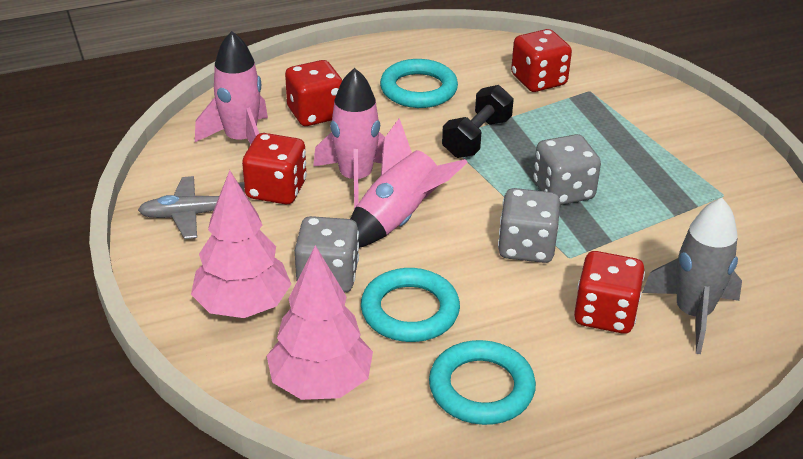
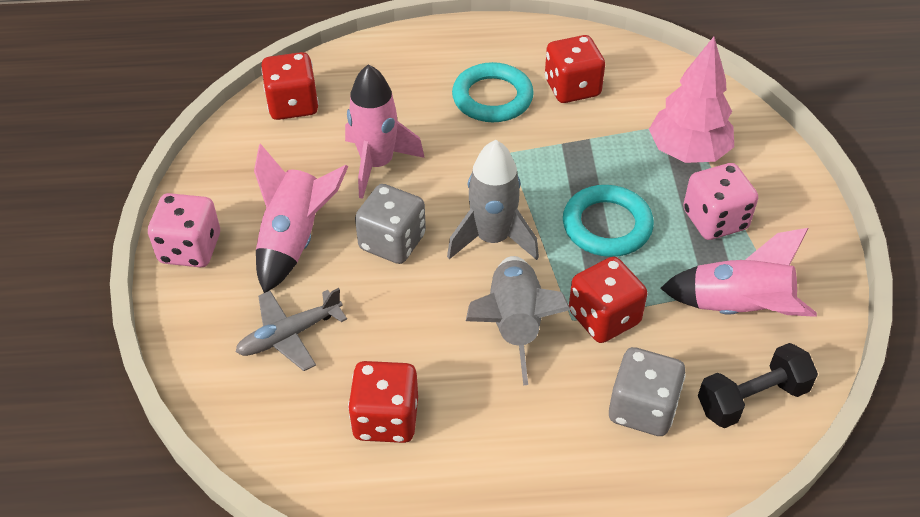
grey dice: [295,216,359,293] [498,188,560,263] [533,134,601,205] = 3 -> [355,184,426,264] [609,347,686,436] = 2
grey rocket: [642,198,742,354] = 1 -> [447,140,539,260] [466,256,571,385] = 2
pink dice: none = 0 -> [148,193,220,267] [683,163,758,240] = 2
pink tree: [191,170,291,318] [267,245,373,400] = 2 -> [649,37,734,163] = 1
turquoise ring: [361,268,460,342] [380,59,458,108] [429,340,536,425] = 3 -> [452,62,534,122] [563,185,654,257] = 2

